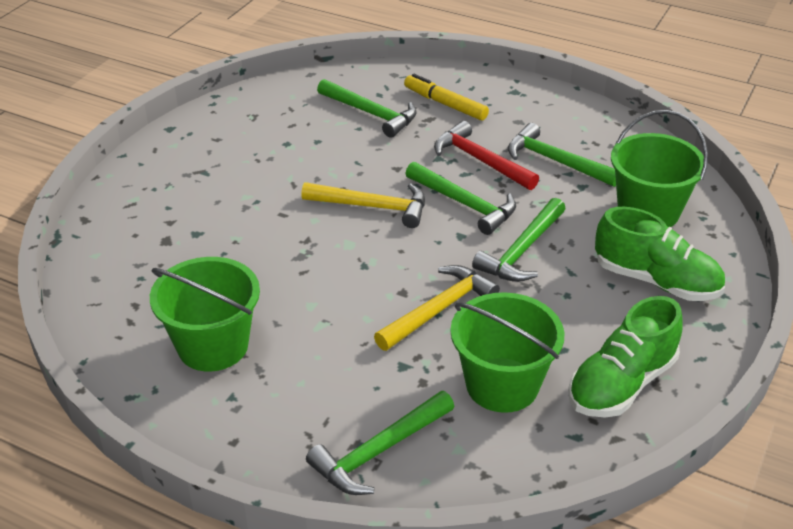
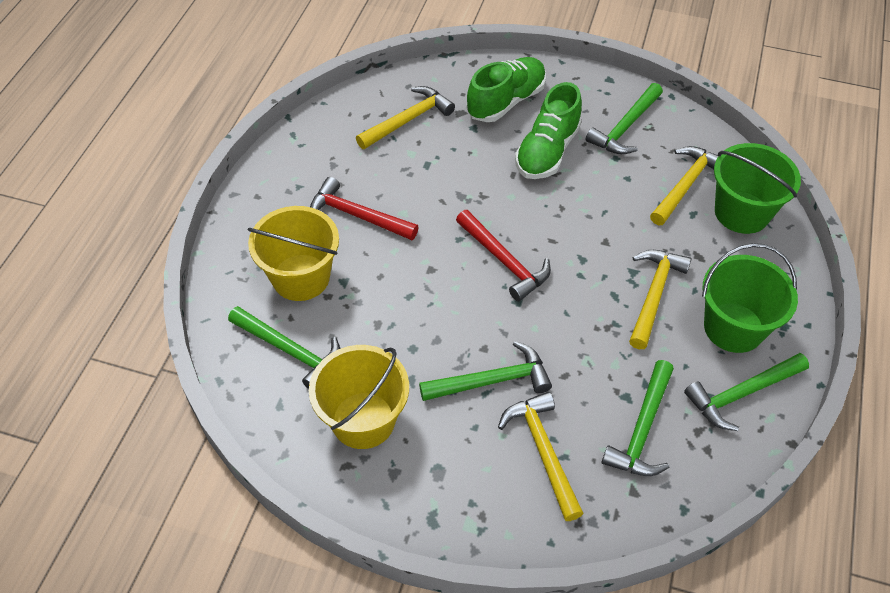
green bucket: [150,257,260,372] [450,292,564,413] [611,110,708,227] = 3 -> [702,243,798,353] [714,143,801,234] = 2
red hammer: [434,121,539,190] = 1 -> [310,177,419,240] [456,210,551,302] = 2
yellow bucket: none = 0 -> [248,206,339,301] [309,345,409,449] = 2
yellow hammer: [301,182,425,228] [374,265,500,351] = 2 -> [356,86,455,149] [498,392,584,521] [629,250,692,349] [650,146,718,225] = 4
yellow marker: [404,74,489,121] = 1 -> none = 0

